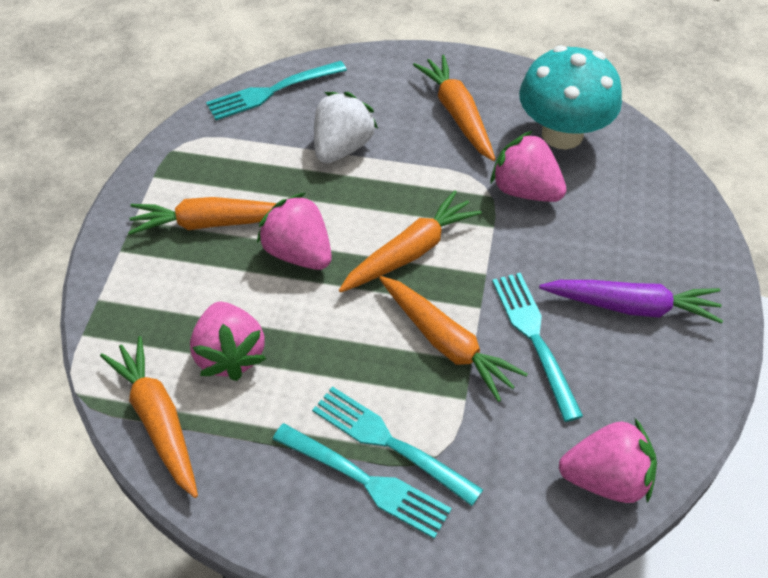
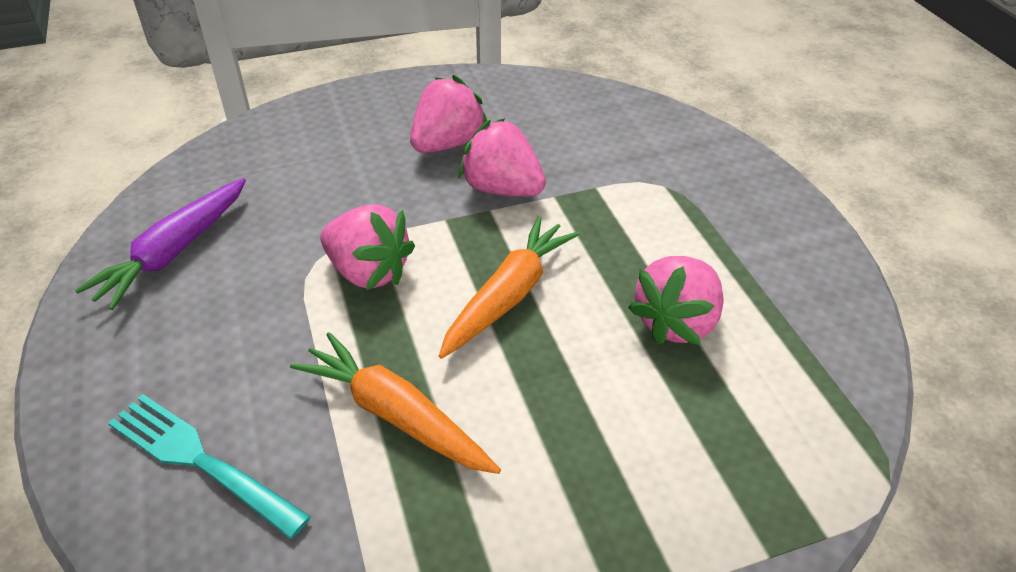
orange carrot: [100,336,198,498] [128,197,277,235] [339,190,482,293] [379,276,528,402] [413,55,496,161] = 5 -> [290,332,501,474] [439,216,580,359] = 2
turquoise fork: [206,61,347,120] [273,423,452,539] [312,386,483,506] [492,273,583,422] = 4 -> [108,394,311,539] = 1
turquoise mushroom: [519,45,622,149] = 1 -> none = 0
white strawberry: [314,92,378,164] = 1 -> none = 0

